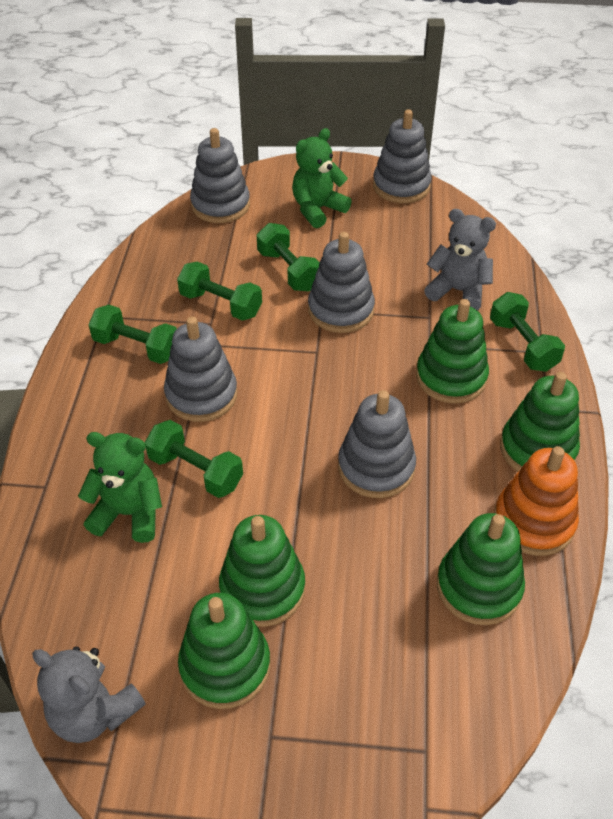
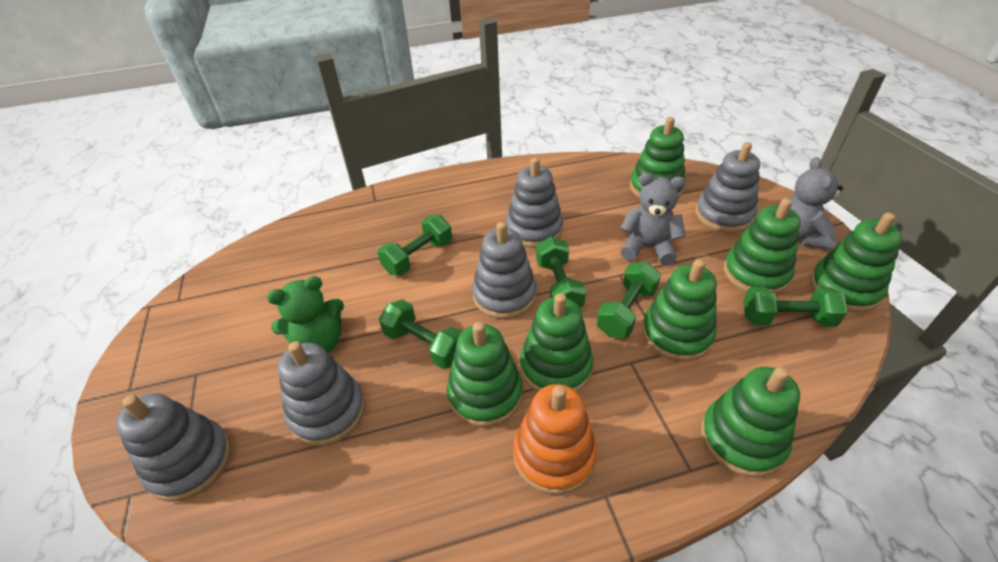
green stacking toy: [178,593,270,709] [219,515,305,627] [416,299,489,404] [437,513,525,625] [500,372,580,472] = 5 -> [447,322,523,427] [520,293,593,392] [630,117,685,198] [642,259,717,362] [701,367,800,477] [724,198,801,294] [810,213,902,313] = 7
green teddy bear: [78,432,162,543] [292,128,352,228] = 2 -> [267,276,344,353] = 1

